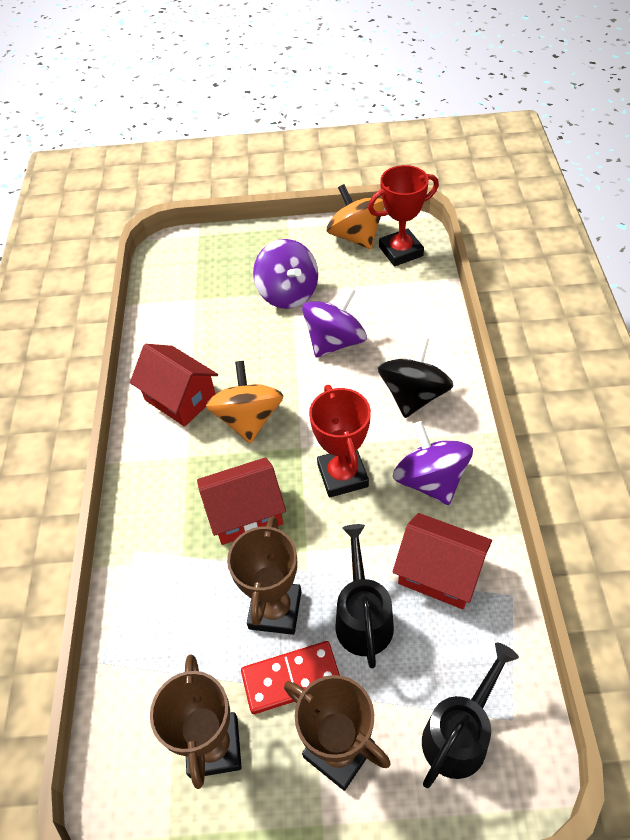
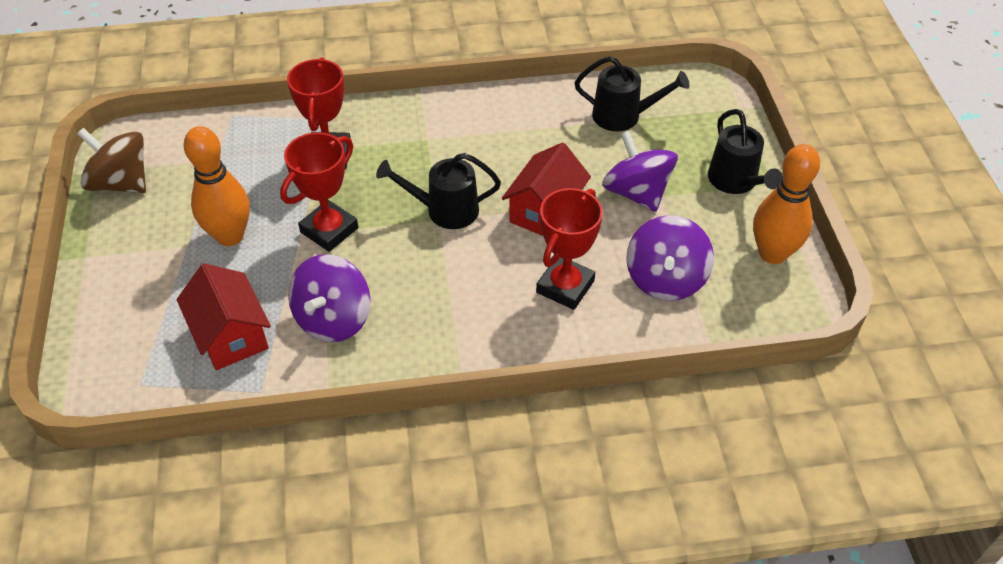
black spinning top: [378,337,454,418] = 1 -> none = 0
black watering can: [336,524,394,669] [422,643,519,788] = 2 -> [376,153,501,229] [575,56,690,131] [708,109,783,194] = 3
brown spinning top: none = 0 -> [77,128,146,193] = 1
brown trophy: [150,654,242,789] [227,516,301,635] [284,675,390,791] = 3 -> none = 0
orange bowling pin: none = 0 -> [184,126,250,246] [753,144,820,264] = 2
orange spinning top: [206,361,283,444] [327,184,384,249] = 2 -> none = 0
red domino: [241,641,340,714] = 1 -> none = 0
red house: [130,344,218,427] [197,457,286,545] [392,513,492,609] = 3 -> [177,263,271,370] [502,142,591,236] = 2
red trophy: [309,385,371,498] [368,165,439,266] = 2 -> [280,132,358,252] [287,58,350,169] [536,188,603,310] = 3

